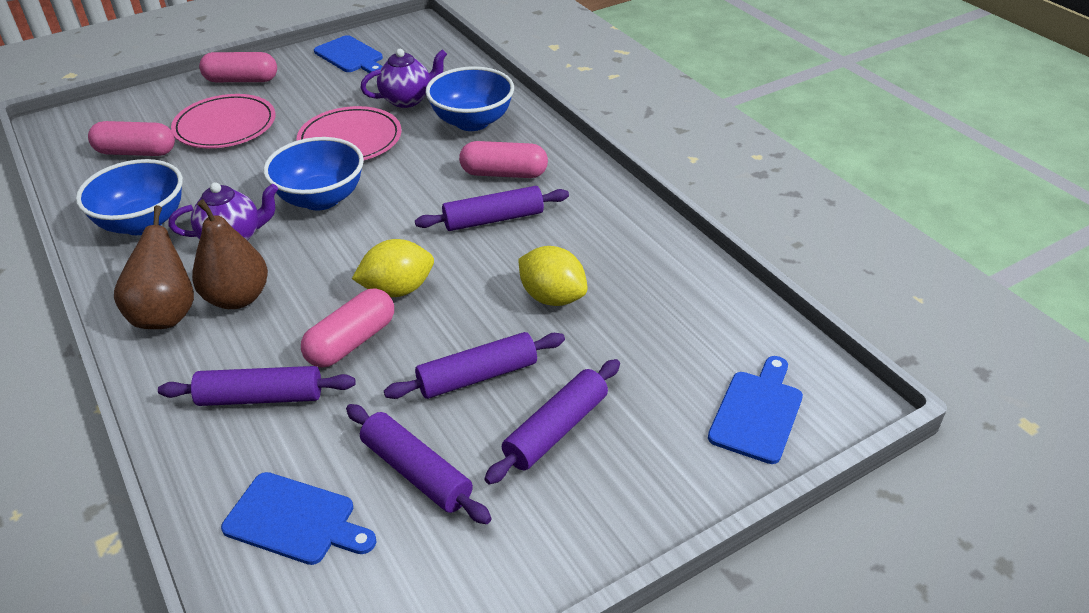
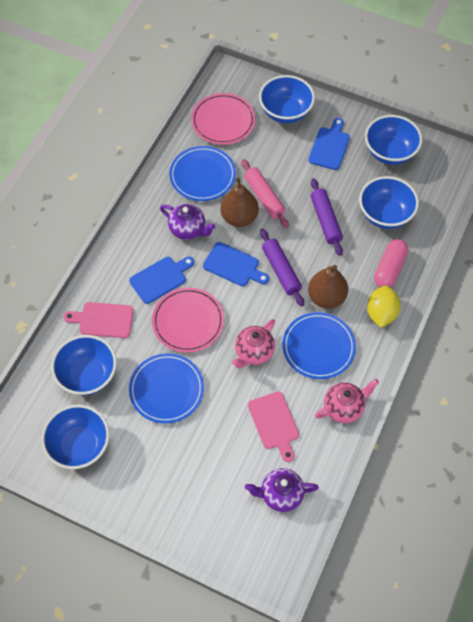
blue bowl: [76,159,183,235] [263,137,364,210] [426,66,514,131] = 3 -> [41,405,109,469] [51,335,117,395] [259,75,315,123] [359,176,419,229] [365,115,422,165] = 5
blue plate: none = 0 -> [129,353,204,423] [169,146,236,201] [282,312,356,379] = 3
pink capsule: [88,121,175,156] [199,52,277,82] [301,289,394,368] [459,141,548,178] = 4 -> [374,239,408,287] = 1
pink cutting board: none = 0 -> [64,302,134,338] [248,391,299,462] = 2
pink rolling pin: none = 0 -> [241,159,289,228] = 1
pink teapot: none = 0 -> [232,319,275,368] [315,379,379,423] = 2
purple rolling pin: [158,366,355,406] [346,404,491,524] [384,332,565,399] [415,186,569,231] [484,359,620,484] = 5 -> [260,229,304,306] [311,178,343,256] = 2
yellow lemon: [352,239,434,297] [518,246,587,306] = 2 -> [367,286,400,328] = 1

